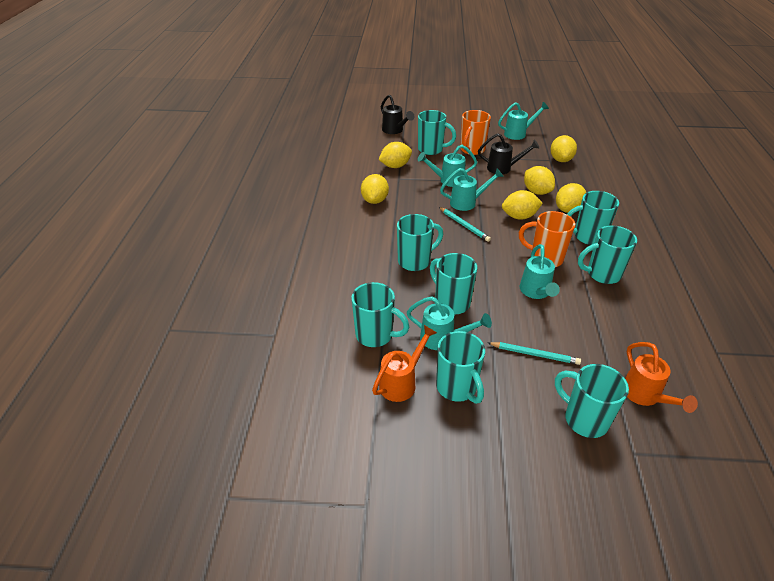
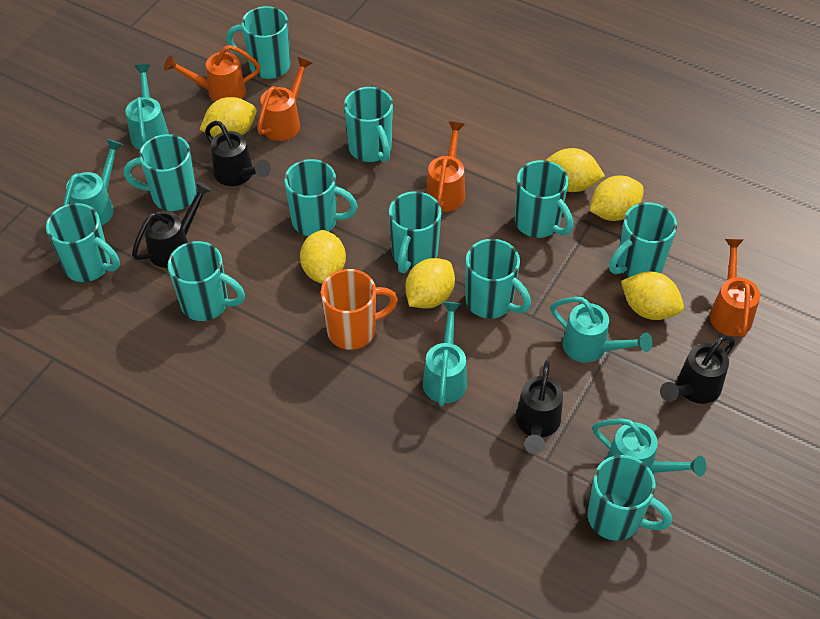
black watering can: [381,95,414,134] [478,133,539,174] = 2 -> [132,181,212,268] [205,121,271,186] [516,360,563,454] [660,335,735,404] = 4
orange mug: [460,110,491,155] [519,211,575,267] = 2 -> [321,269,398,350] = 1
orange watering can: [372,325,437,402] [625,342,698,413] = 2 -> [164,45,261,102] [257,57,312,141] [426,121,465,212] [709,239,760,337] = 4
turquoise mug: [351,282,409,347] [397,214,443,271] [418,110,456,155] [430,253,477,314] [436,331,485,404] [555,364,629,438] [567,191,619,245] [578,225,637,284] = 8 -> [46,203,120,282] [124,134,197,211] [168,241,245,321] [226,6,290,79] [284,159,358,236] [344,87,393,162] [389,191,441,273] [466,239,531,319] [515,160,573,238] [587,455,672,541] [609,202,677,277] = 11
turquoise pencil: [439,207,491,242] [487,342,581,365] = 2 -> none = 0

